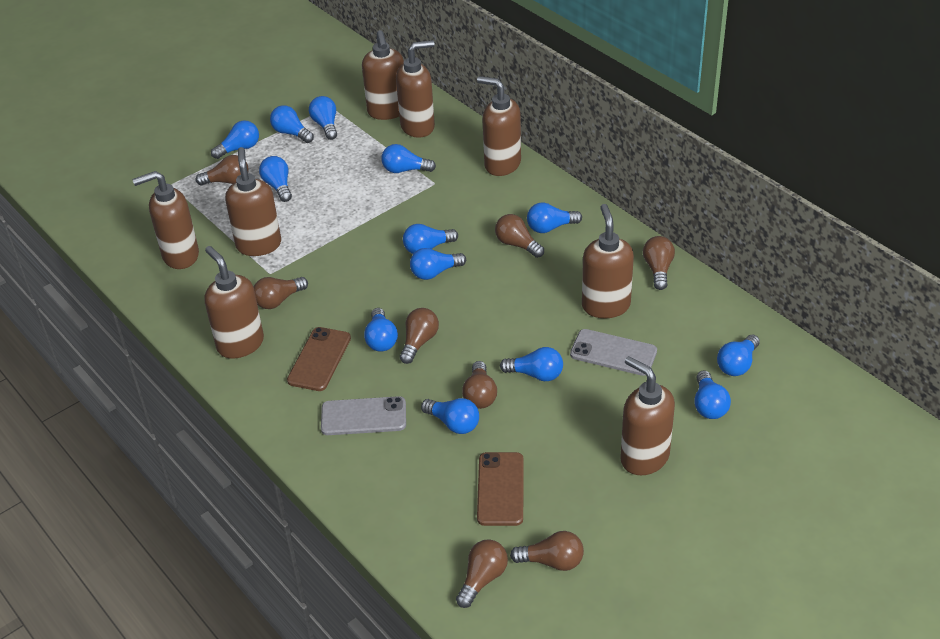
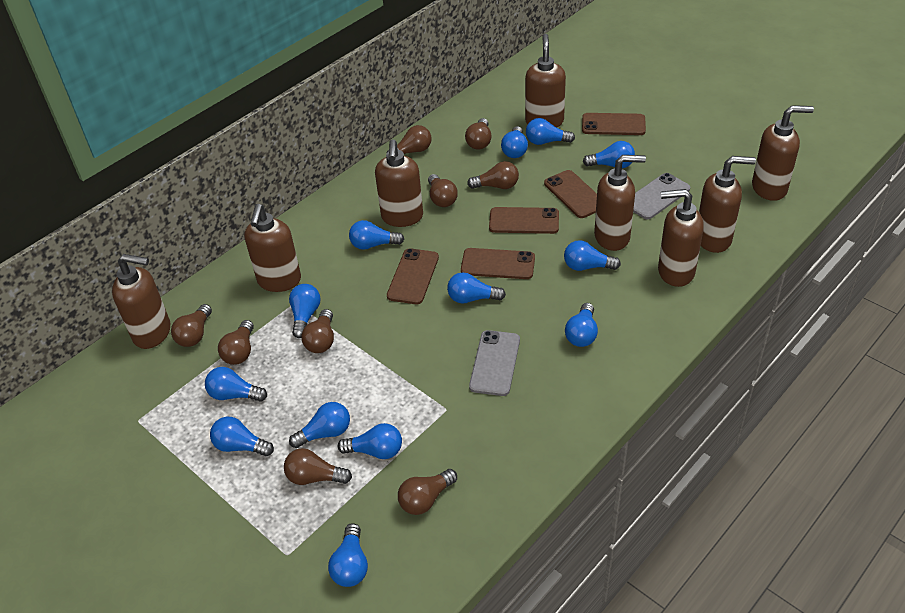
brown light bulb: [196,155,248,186] [254,277,308,309] [400,308,439,364] [456,539,508,608] [462,361,497,409] [495,214,544,258] [510,531,584,571] [643,236,675,290] = 8 -> [171,304,212,347] [218,320,254,365] [284,448,352,485] [301,309,334,353] [387,125,432,154] [398,469,457,515] [428,174,458,207] [465,118,492,150] [467,161,519,189] = 9
brown phone: [287,327,351,391] [477,452,524,526] = 2 -> [387,248,439,304] [461,248,535,279] [489,207,559,234] [544,170,597,218] [582,113,646,135] = 5

